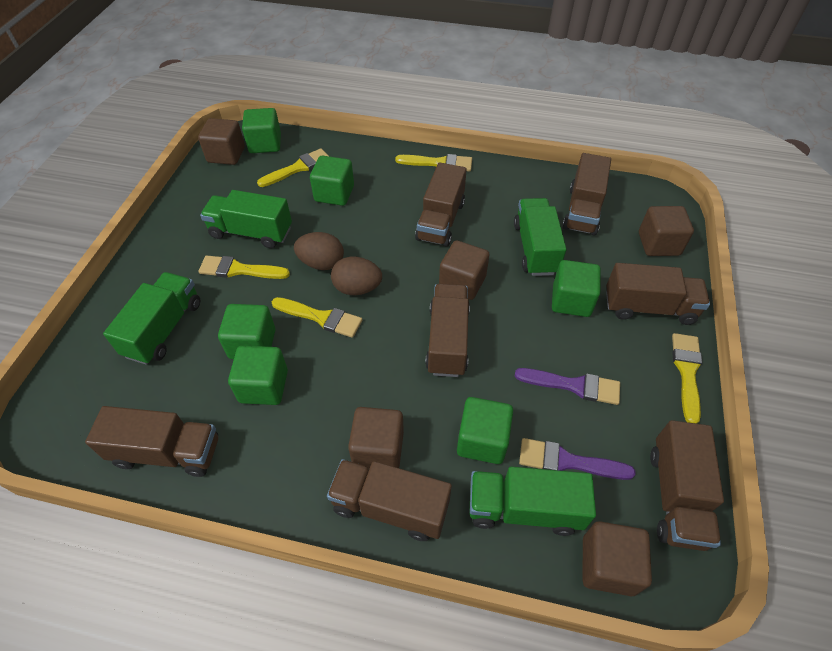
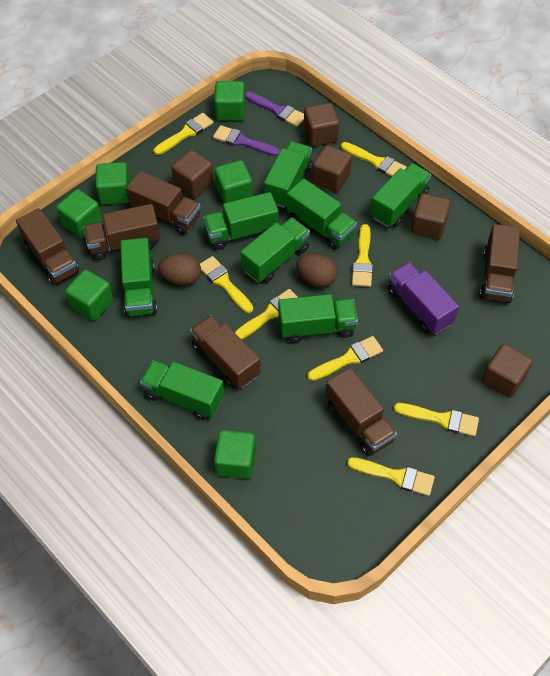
brown truck: [85,406,218,477] [327,459,452,541] [415,162,467,247] [425,284,470,377] [563,153,611,236] [606,263,710,325] [650,420,724,551] = 7 -> [16,208,79,285] [83,204,160,260] [126,171,201,235] [190,315,261,389] [325,368,397,456] [479,224,520,303] = 6
green truck: [103,272,200,365] [200,190,292,248] [469,466,596,536] [514,198,567,276] = 4 -> [120,238,157,317] [140,360,224,420] [203,192,279,250] [240,217,310,283] [264,141,312,208] [278,294,358,343] [287,179,357,250] [370,163,431,227] = 8
purple truck: none = 0 -> [387,262,459,335] = 1
yellow brush: [198,256,290,279] [257,148,328,187] [272,297,362,338] [395,154,472,172] [672,333,702,424] = 5 -> [154,113,214,155] [200,256,253,313] [235,289,298,340] [308,336,383,381] [341,142,407,176] [347,457,435,496] [352,224,373,287] [394,403,479,437] = 8

